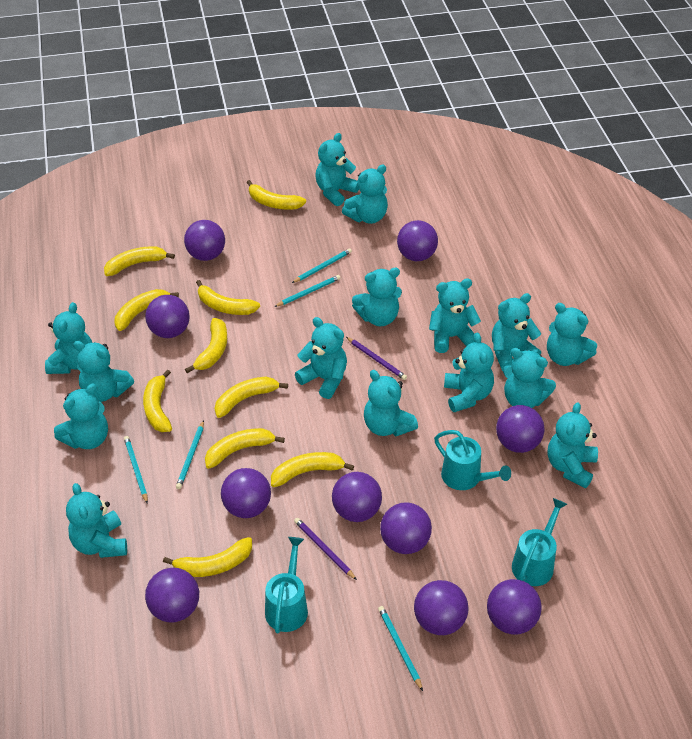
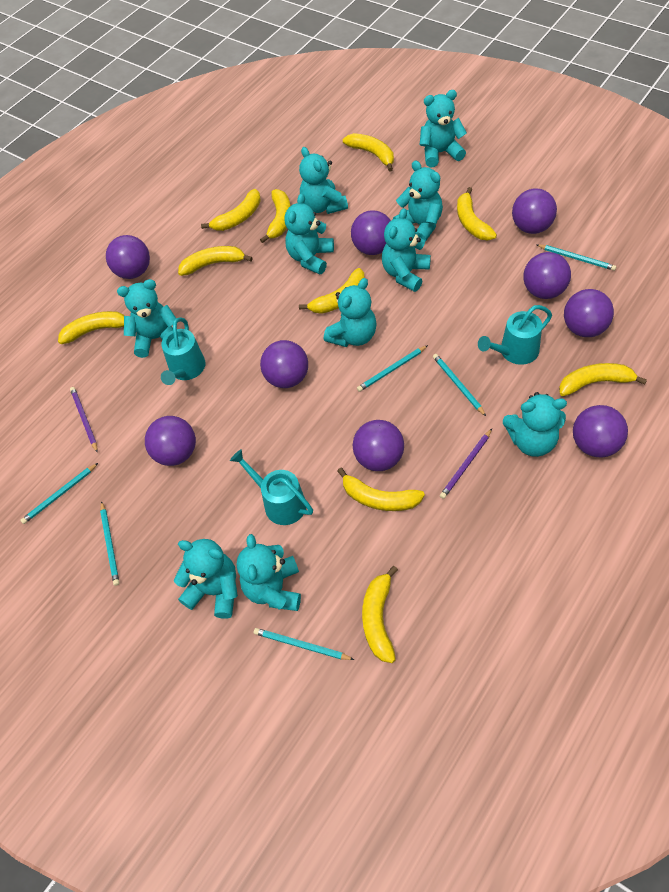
purple ball: [145,295,190,338] [145,568,199,622] [184,220,225,261] [221,468,271,518] [332,472,382,522] [380,502,432,554] [397,220,438,261] [414,580,469,635] [487,579,542,635] [496,405,545,453] = 10 -> [106,235,150,279] [145,416,196,466] [260,340,308,388] [351,210,391,255] [352,420,404,471] [512,188,557,234] [523,252,571,299] [564,289,614,337] [573,405,628,458] = 9
turquoise pencil: [124,436,148,504] [176,420,204,489] [274,275,340,307] [292,248,352,283] [378,606,423,691] = 5 -> [20,463,98,524] [100,501,120,586] [254,628,354,660] [357,345,428,392] [433,354,486,416] [537,244,616,271] = 6
turquoise teddy bear: [45,302,92,374] [54,384,108,449] [66,483,127,558] [73,341,134,402] [295,317,347,399] [316,133,359,206] [342,164,388,224] [352,268,402,326] [364,370,418,436] [429,279,481,353] [444,332,494,412] [492,293,541,371] [503,348,556,408] [547,303,597,366] [548,402,598,488] = 15 -> [117,279,176,358] [174,539,238,619] [237,534,301,611] [284,193,334,274] [299,147,348,214] [324,278,377,347] [382,208,431,292] [393,161,443,242] [420,90,467,167] [503,392,567,457] = 10

